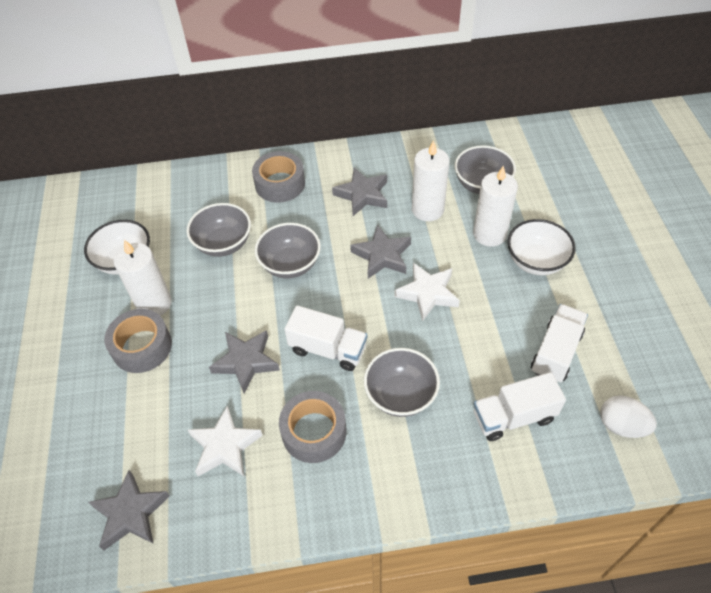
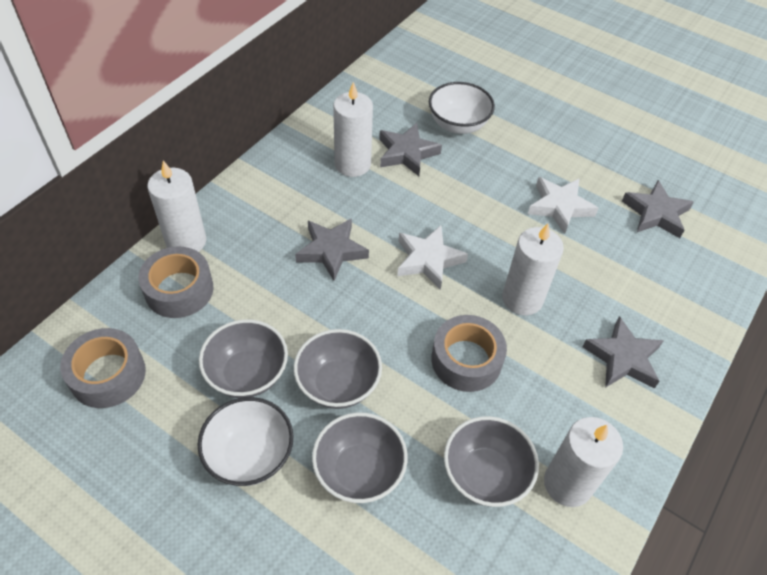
white candle: [113,240,172,316] [412,140,450,221] [473,165,518,247] = 3 -> [147,161,206,252] [333,82,373,177] [502,223,564,316] [544,417,623,507] = 4
white egg: [600,395,657,438] = 1 -> none = 0
white truck: [284,305,367,371] [473,372,566,441] [531,304,588,382] = 3 -> none = 0

